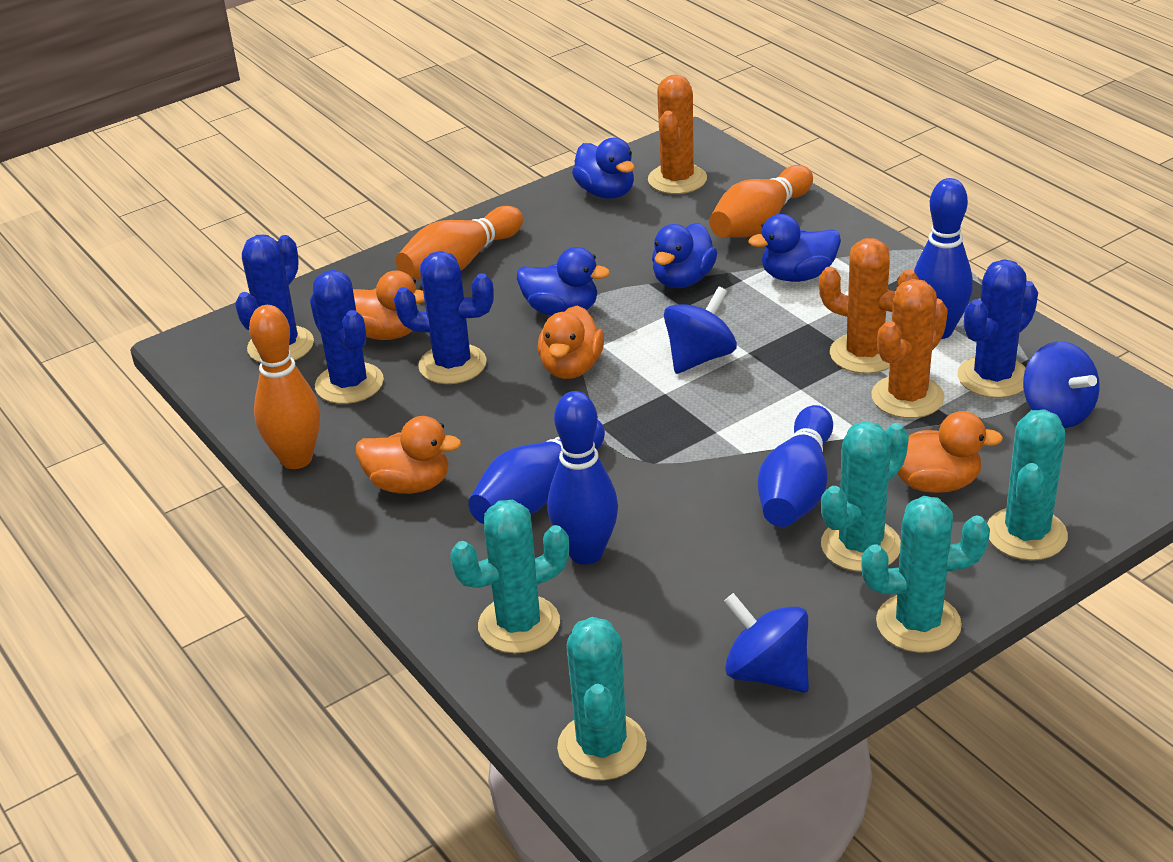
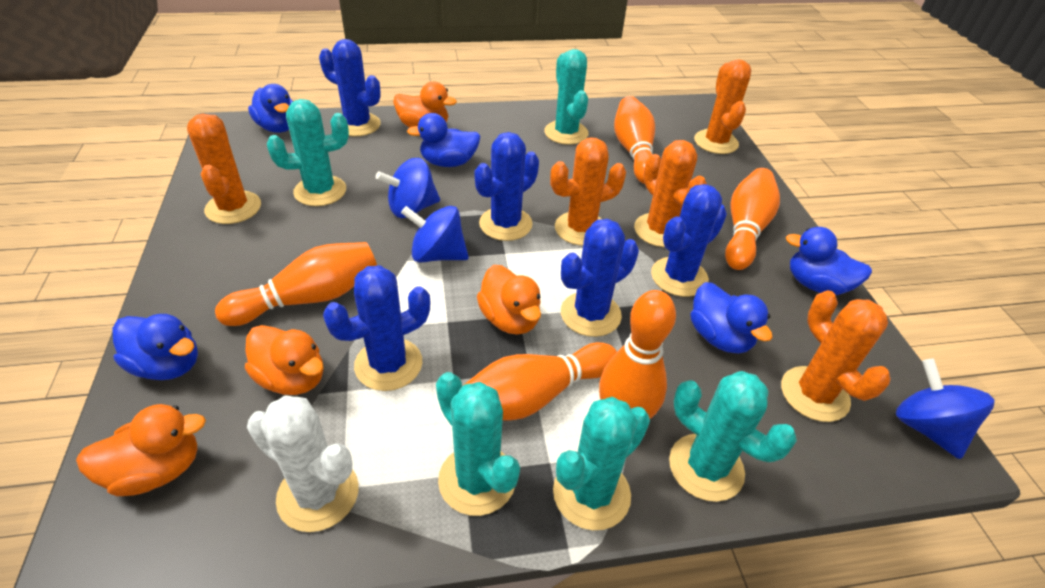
blue bowling pin: [468,420,605,524] [547,391,618,565] [758,405,833,527] [914,178,973,339] = 4 -> none = 0
blue cactus: [235,235,314,363] [310,270,384,404] [394,251,494,384] [958,259,1038,398] = 4 -> [319,39,381,136] [323,265,430,391] [474,132,539,241] [561,219,639,337] [651,184,727,297] = 5
blue duck: [517,247,610,315] [572,138,635,199] [652,223,717,288] [749,214,841,282] = 4 -> [113,314,198,380] [248,84,293,133] [407,113,481,167] [691,282,773,353] [786,227,872,295] = 5
orange bowling pin: [249,305,320,469] [396,206,523,279] [709,165,813,238] = 3 -> [215,242,377,326] [462,342,617,421] [599,290,676,419] [614,96,655,184] [725,168,780,270] = 5
orange cactus: [648,75,707,194] [819,238,919,374] [871,279,948,418] = 3 -> [187,113,261,224] [550,138,626,246] [634,140,707,247] [694,59,751,154] [781,290,891,422] = 5
white cactus: none = 0 -> [247,395,359,532] = 1

